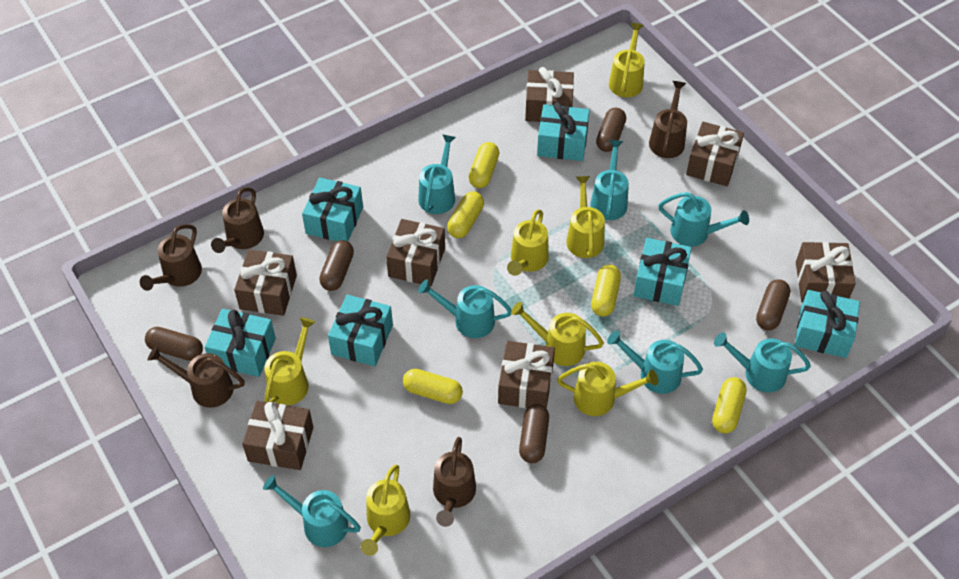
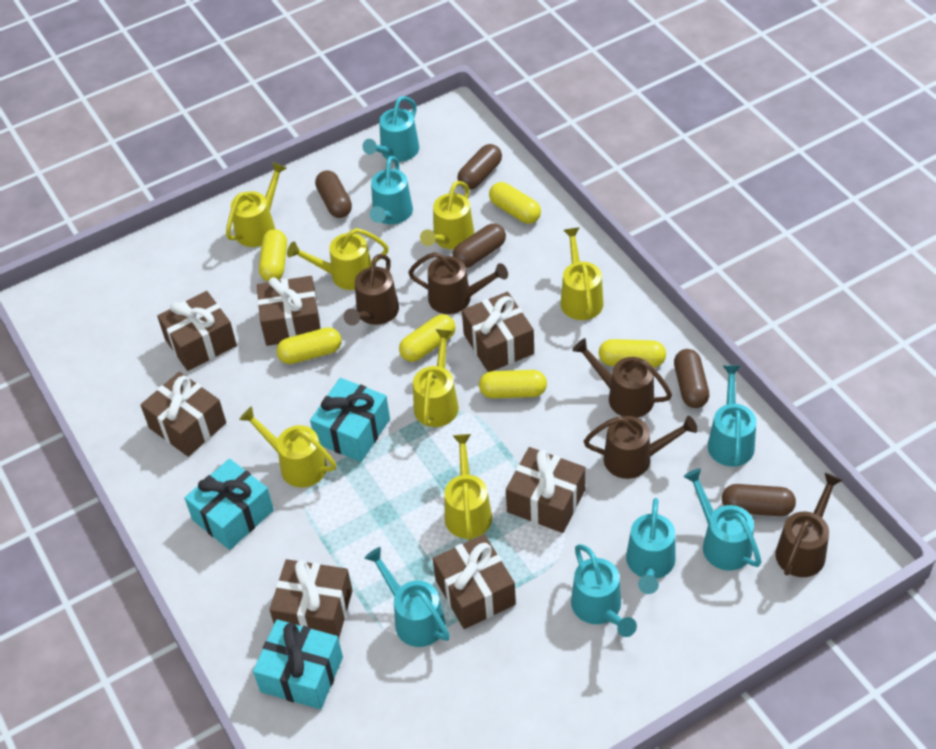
turquoise gift: [204,309,276,377] [302,178,363,241] [328,295,393,366] [537,102,589,161] [634,238,691,306] [795,290,860,358] = 6 -> [184,459,274,550] [253,619,343,709] [310,378,390,462] = 3
yellow capsule: [403,369,463,404] [447,191,484,238] [469,142,499,188] [591,265,621,317] [712,377,747,434] = 5 -> [259,229,287,282] [276,327,341,364] [399,314,456,362] [479,370,547,398] [489,182,541,224] [599,339,666,367] = 6

